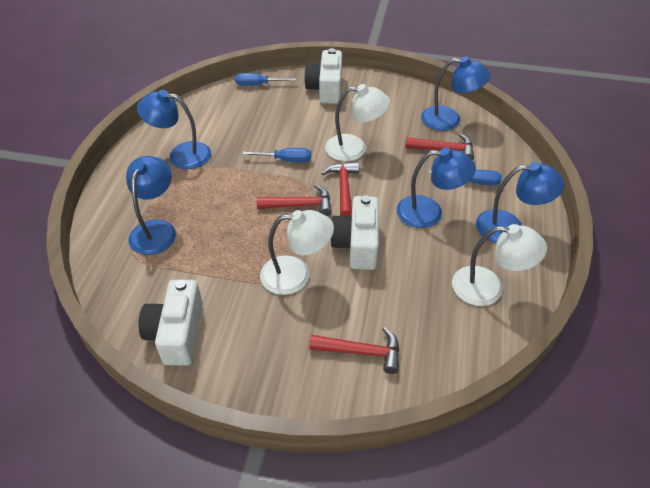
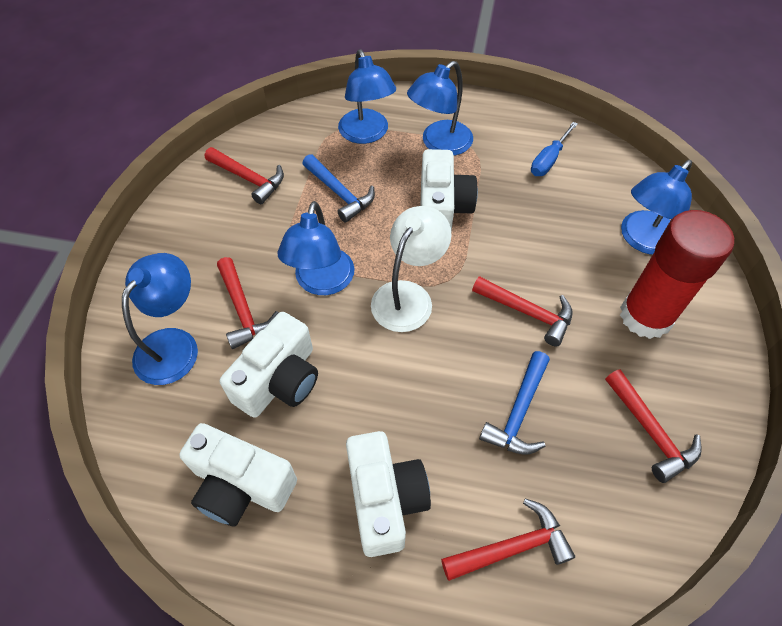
blue hammer: none = 0 -> [302,154,375,223] [479,351,550,455] = 2
blue screwdriver: [235,73,296,86] [242,148,311,162] [429,170,502,186] = 3 -> [531,122,578,176] = 1
red glue stick: none = 0 -> [620,210,734,339] = 1
red hammer: [257,185,332,216] [309,327,399,374] [321,162,359,216] [405,133,474,160] = 4 -> [205,147,284,204] [217,257,279,349] [441,499,575,581] [472,276,572,347] [605,369,702,483] = 5
white camera: [139,280,203,366] [304,48,342,104] [330,195,379,270] = 3 -> [179,423,297,527] [220,312,318,418] [346,431,431,557] [421,149,478,231] = 4
white lamp: [260,210,334,295] [325,84,390,161] [452,224,547,306] = 3 -> [371,206,452,332] = 1

